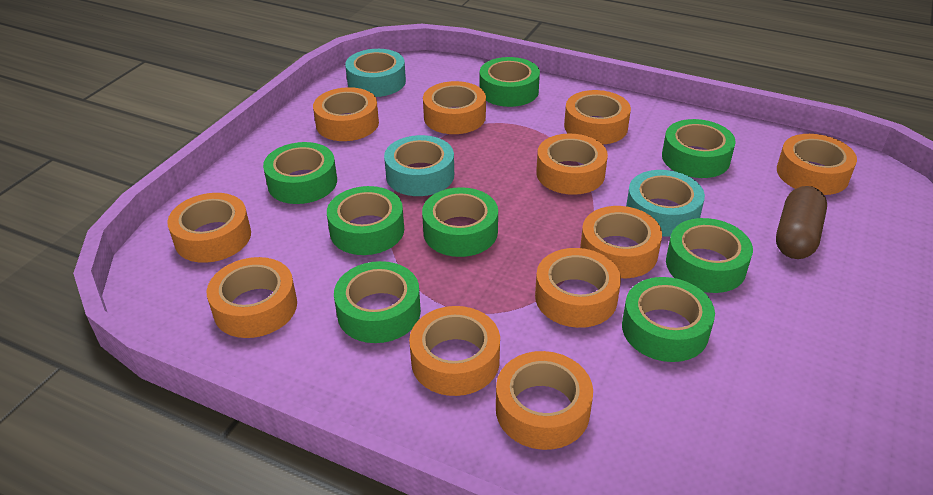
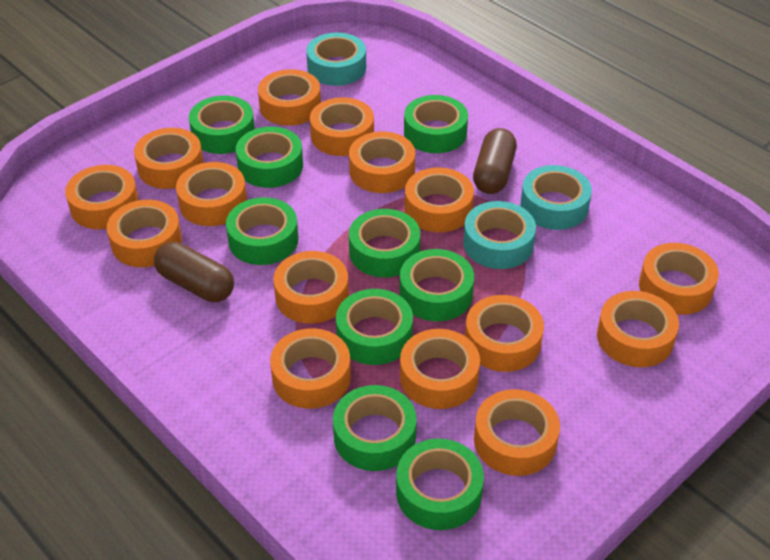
brown capsule: [776,186,827,259] = 1 -> [154,242,234,302] [473,128,517,194] = 2
green tape: [263,142,337,204] [327,186,404,255] [334,261,421,343] [422,187,498,257] [479,57,540,107] [622,277,715,362] [662,119,736,178] [666,218,753,293] = 8 -> [189,95,255,154] [226,197,299,265] [236,127,303,188] [333,385,417,471] [336,289,413,365] [349,209,420,277] [396,438,484,530] [400,249,474,321] [404,95,468,153] = 9
orange tape: [167,193,251,263] [207,257,297,338] [313,87,379,141] [409,306,500,396] [423,81,486,134] [496,351,593,450] [535,248,621,328] [536,134,608,195] [564,90,631,145] [580,206,662,278] [777,134,857,195] = 11 -> [65,165,139,229] [107,200,182,267] [134,128,203,189] [176,162,247,226] [258,69,321,126] [270,328,351,409] [274,251,349,324] [310,97,374,156] [349,132,415,193] [400,329,480,409] [405,167,474,232] [465,295,544,372] [474,389,560,476] [597,291,679,367] [639,243,719,315] = 15

